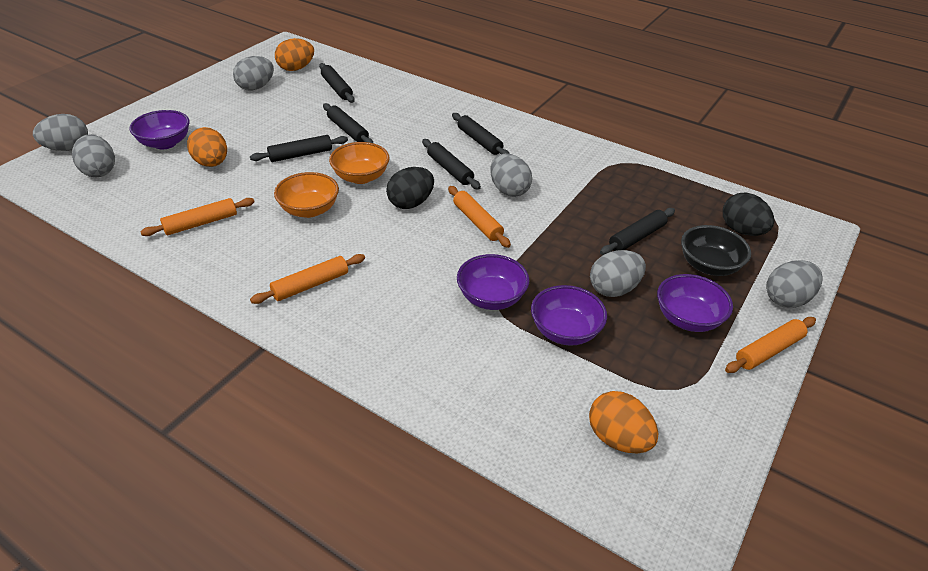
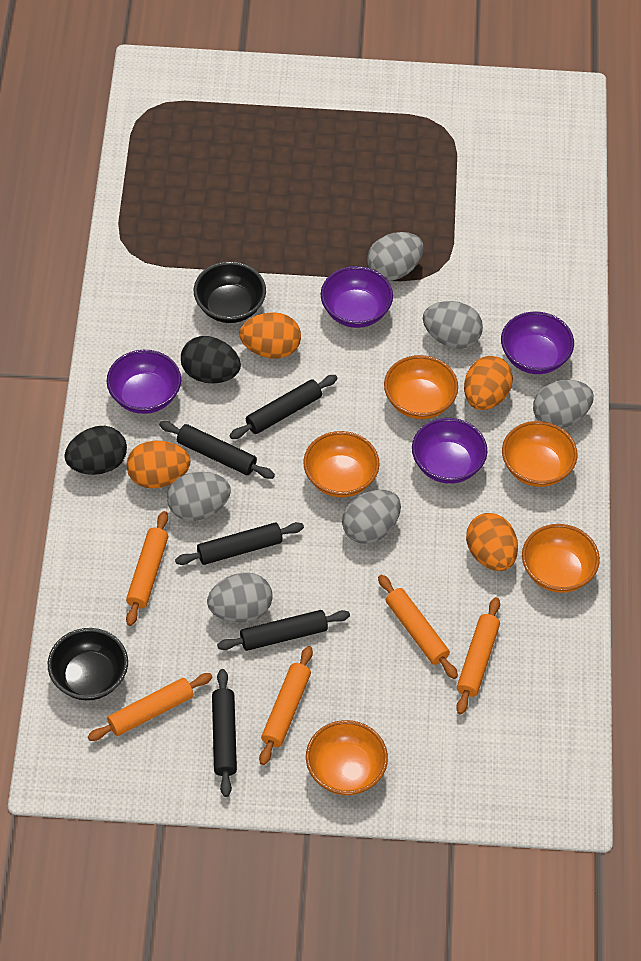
black bowl: [681,225,751,276] = 1 -> [48,628,128,700] [194,261,266,323] = 2
black rolling pin: [250,135,348,162] [319,63,355,103] [323,103,373,143] [422,139,481,190] [452,113,510,155] [600,208,675,255] = 6 -> [159,421,275,479] [175,522,304,565] [212,669,237,797] [217,610,350,651] [230,375,338,439] = 5
orange bowl: [274,172,339,218] [329,142,389,184] = 2 -> [303,431,380,497] [306,720,388,796] [384,355,458,419] [502,421,578,487] [522,524,600,593] = 5
orange egg: [187,127,227,167] [275,38,314,71] [589,391,658,453] = 3 -> [127,441,190,488] [239,312,301,359] [464,356,513,410] [466,513,518,571] = 4
orange rolling pin: [140,198,255,236] [250,254,365,304] [448,186,511,248] [725,317,816,373] = 4 -> [88,673,213,741] [126,511,168,626] [259,646,313,765] [378,574,458,679] [456,597,500,715] = 5

